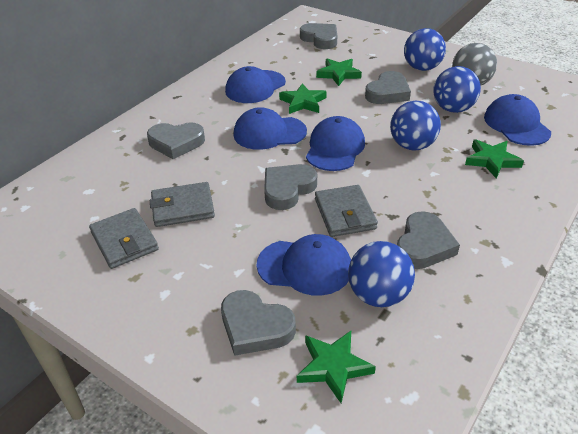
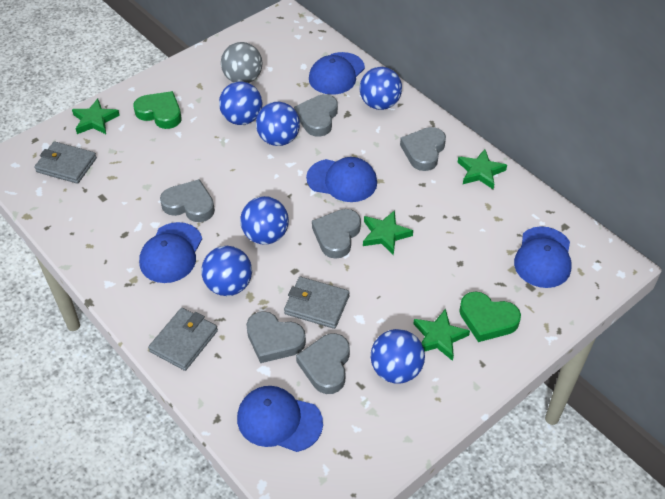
blue ball: [348,241,415,307] [390,101,441,150] [404,28,446,71] [433,66,481,113] = 4 -> [201,246,252,296] [219,82,262,125] [240,196,289,244] [256,102,300,146] [360,67,402,110] [371,329,425,384] = 6
green heart: none = 0 -> [133,91,181,129] [459,291,521,342] = 2

